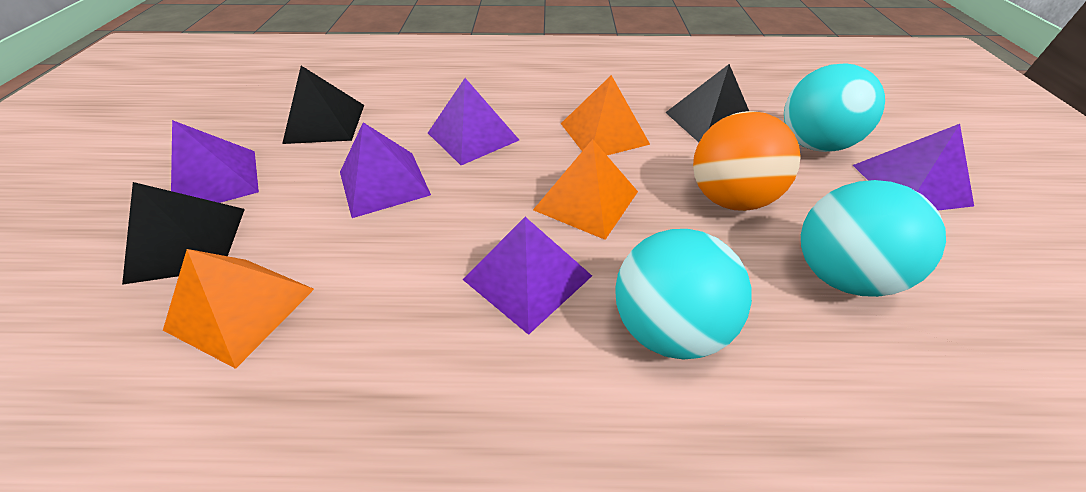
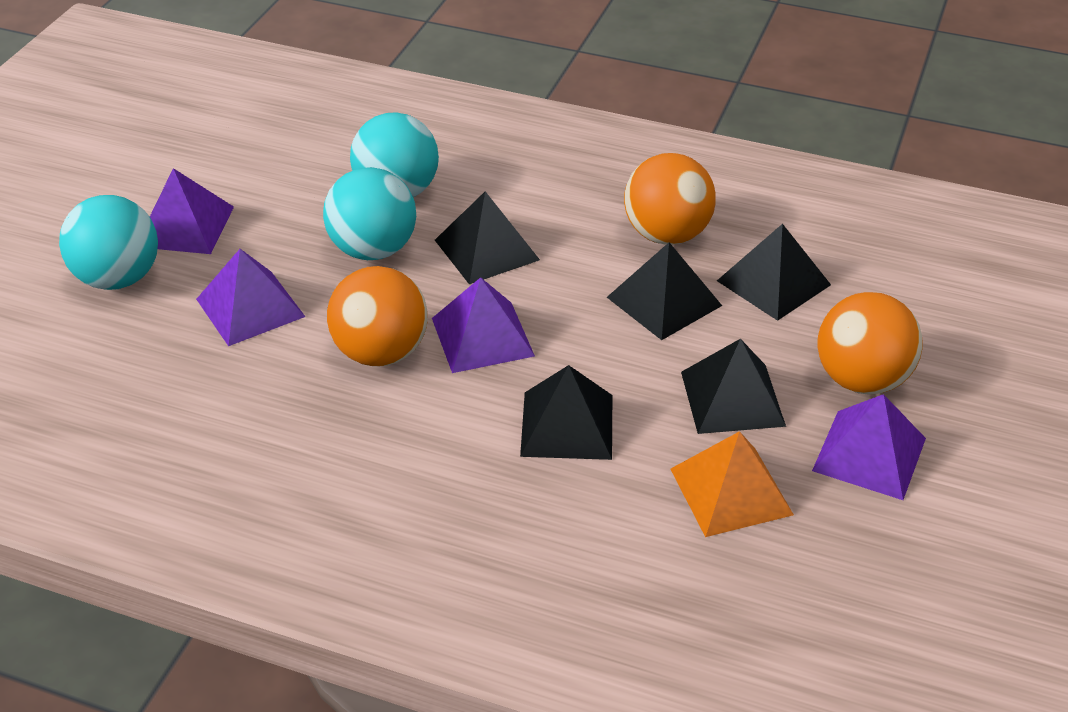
black pyramid: [122,182,245,285] [282,66,364,144] [665,64,749,142] = 3 -> [435,191,540,284] [520,365,612,460] [607,242,722,340] [681,339,786,434] [717,224,831,321] = 5
orange ball: [693,111,801,211] = 1 -> [327,266,428,366] [624,153,716,245] [817,292,922,395] = 3
orange pyramid: [163,249,314,369] [533,139,638,240] [561,75,650,155] = 3 -> [671,431,794,537] = 1
purple pyramid: [171,120,259,203] [340,122,431,218] [428,78,519,165] [463,217,592,335] [853,124,974,210] = 5 -> [150,168,234,254] [196,249,305,346] [432,277,535,373] [812,394,926,500] = 4

